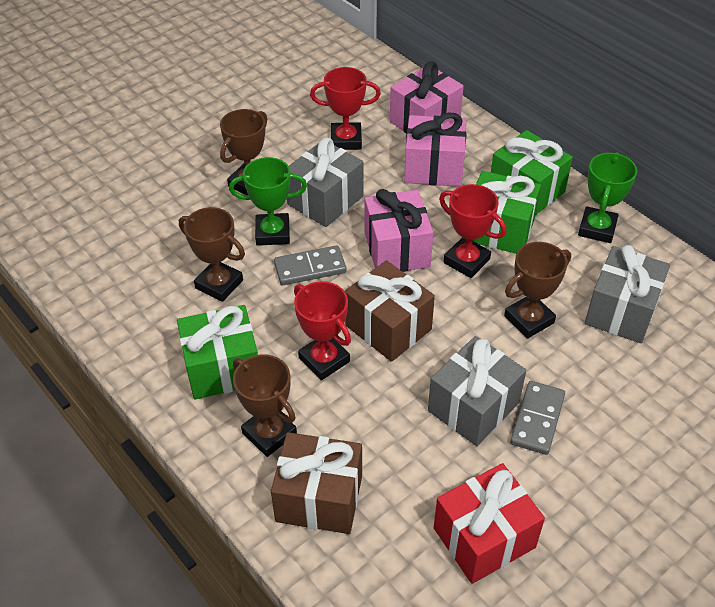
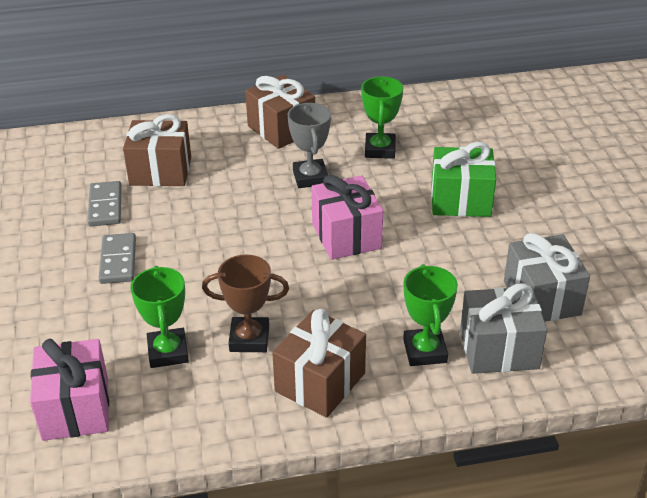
brown gift: [271,432,362,534] [345,260,435,362] = 2 -> [123,114,191,186] [245,75,315,149] [272,309,366,418] = 3
brown trophy: [179,207,245,302] [220,109,267,195] [233,354,297,457] [504,242,571,339] = 4 -> [202,255,289,352] = 1
green gift: [177,305,258,399] [473,171,541,254] [491,130,573,214] = 3 -> [431,142,496,217] = 1
green trophy: [229,157,307,246] [578,152,637,243] = 2 -> [130,266,189,368] [361,77,403,159] [403,264,458,366] = 3
grey gift: [287,138,363,227] [428,336,526,446] [585,245,670,343] = 3 -> [460,283,547,374] [504,233,590,322] = 2
grey trophy: none = 0 -> [288,103,331,188] = 1
pink gift: [365,189,433,272] [390,61,464,133] [404,113,467,187] = 3 -> [30,339,109,441] [312,175,383,260] = 2
red gift: [434,463,545,584] = 1 -> none = 0
red trophy: [294,281,351,380] [310,67,381,150] [439,184,506,278] = 3 -> none = 0

